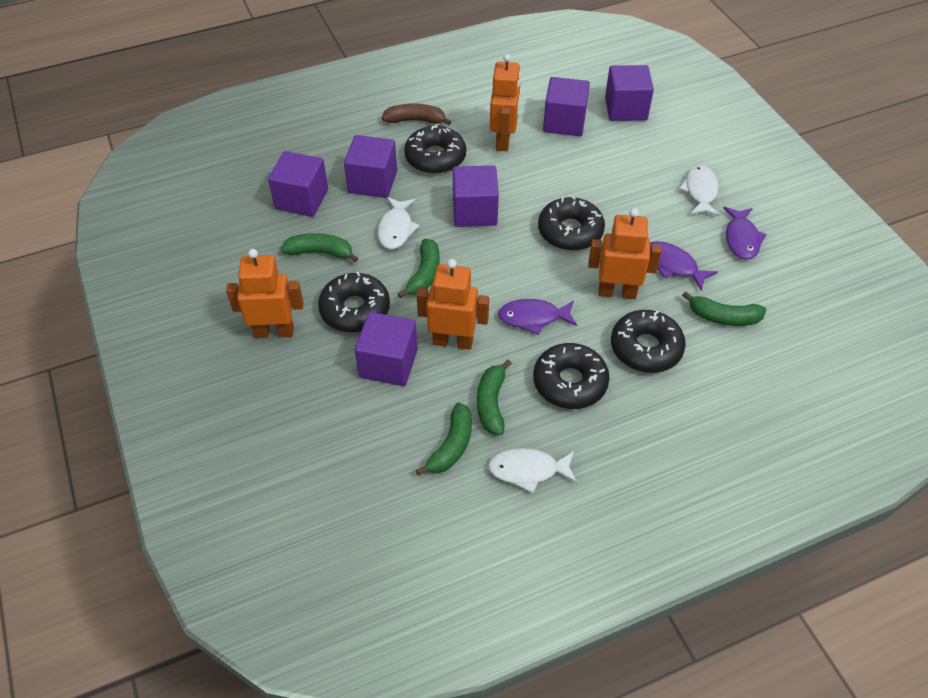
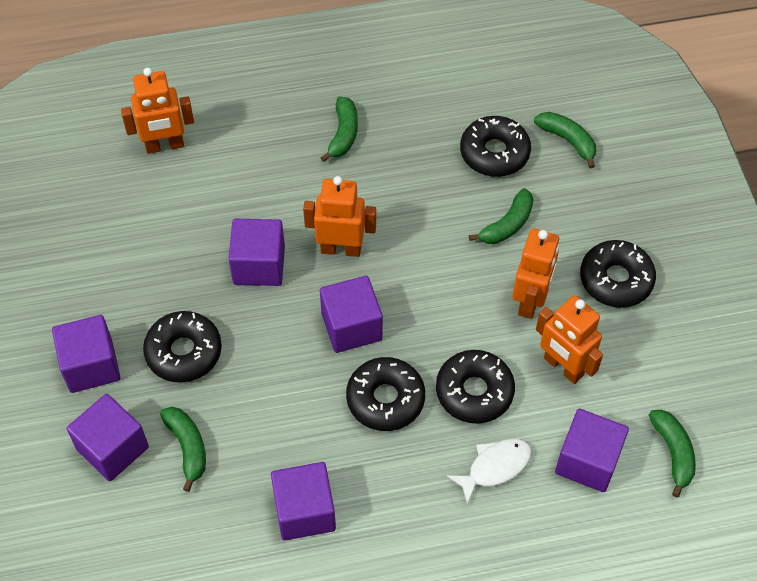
brown banana: [382,103,451,125] = 1 -> none = 0
purple fish: [498,299,577,335] [650,241,718,291] [723,207,767,260] = 3 -> none = 0
white fish: [377,197,420,250] [488,448,577,493] [679,165,720,216] = 3 -> [447,439,532,505] = 1

